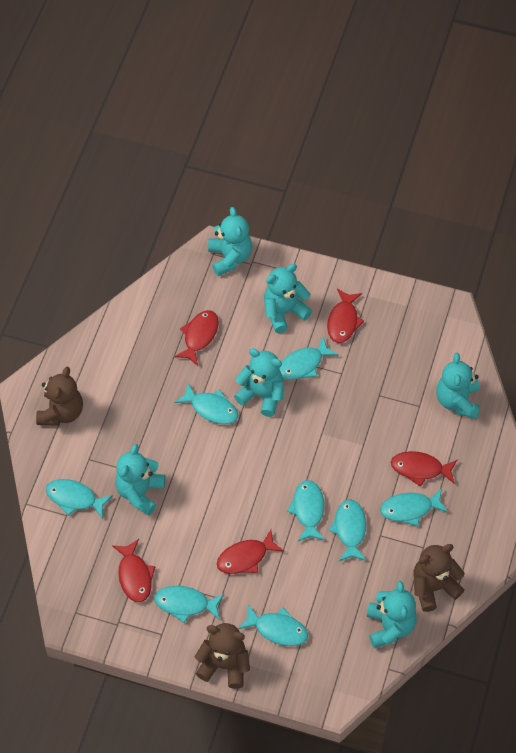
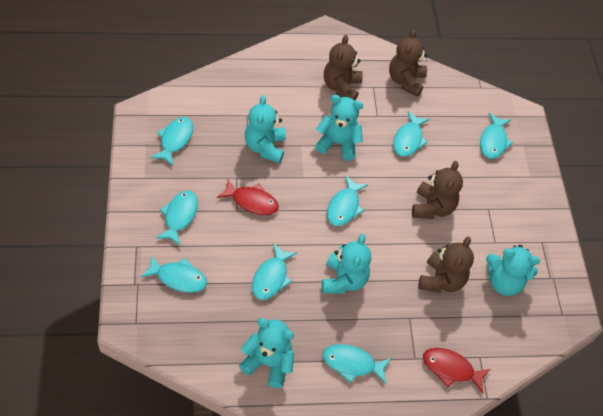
brown teddy bear: [36,367,83,426] [195,623,250,689] [414,544,465,612] = 3 -> [324,35,363,101] [389,29,427,97] [412,161,463,219] [418,237,474,293] = 4
red fish: [112,539,156,602] [174,310,219,366] [217,530,284,574] [327,289,364,343] [391,451,458,487] = 5 -> [217,178,279,215] [423,348,490,393] = 2
turquoise teddy bear: [115,444,165,516] [208,207,252,276] [234,348,284,417] [264,264,312,333] [367,581,417,649] [436,353,480,419] = 6 -> [239,318,294,388] [245,95,286,163] [315,95,363,161] [322,234,371,294] [486,245,540,296] = 5

